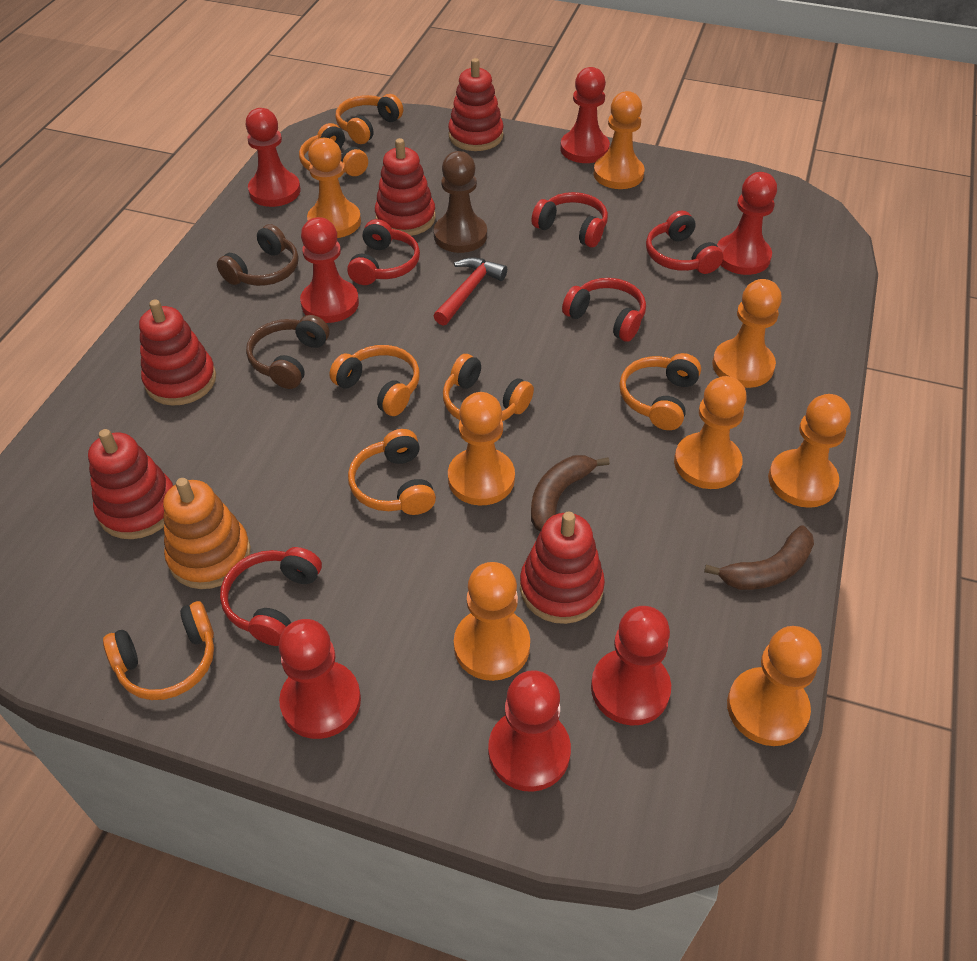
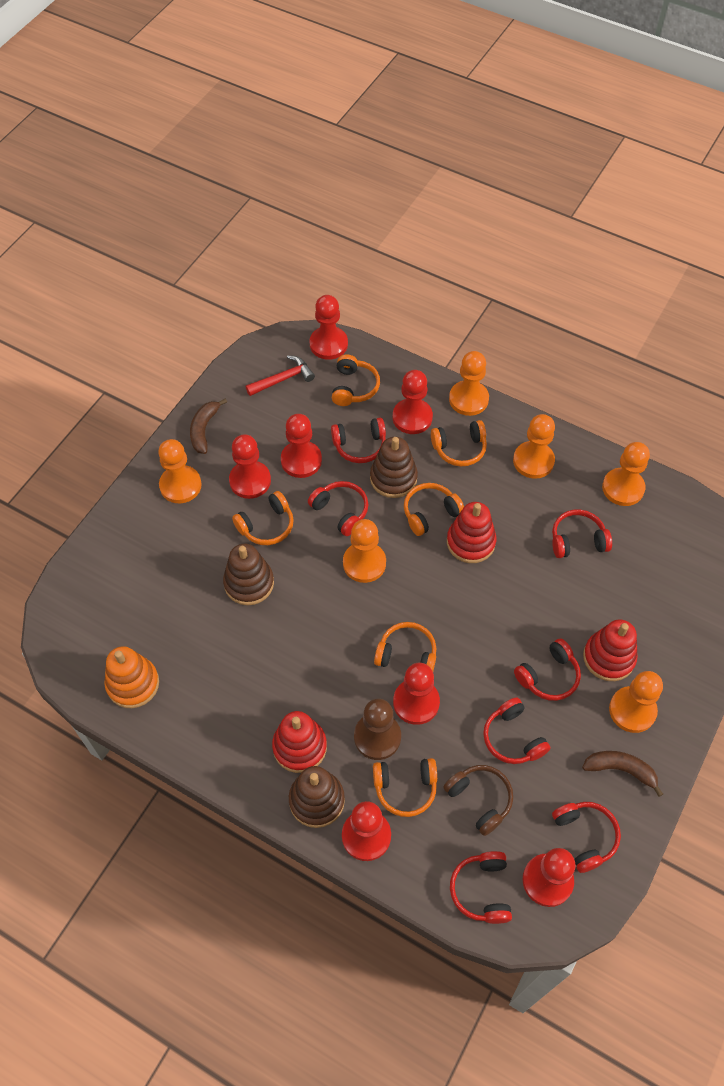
brown headphones: [217,224,299,286] [246,315,329,389] = 2 -> [443,765,513,836] = 1
brown stacking toy: none = 0 -> [223,544,274,605] [289,766,345,828] [370,437,418,498] = 3
orange headphones: [103,601,214,700] [299,123,368,176] [329,345,420,416] [335,94,403,144] [348,429,436,515] [443,354,534,421] [619,353,701,430] = 7 -> [232,491,294,545] [332,354,380,406] [373,758,437,817] [374,622,436,671] [404,483,464,536] [431,420,487,466] = 6
orange pawn: [307,138,361,238] [448,392,515,505] [454,562,530,681] [593,91,644,189] [674,376,747,489] [712,279,782,388] [727,626,822,746] [768,394,851,508] = 8 -> [158,439,202,503] [343,519,386,583] [449,351,489,416] [513,414,555,479] [602,442,650,506] [609,671,663,733] = 6
red headphones: [220,547,322,646] [347,219,420,285] [531,192,608,248] [562,278,646,342] [646,211,724,274] = 5 -> [308,481,368,536] [331,418,386,463] [450,851,512,924] [483,697,550,764] [514,638,581,701] [552,510,612,558] [552,802,621,873] = 7
red stacking toy: [88,429,173,539] [139,299,216,406] [375,138,436,236] [448,58,504,151] [520,512,605,624] = 5 -> [272,711,327,773] [447,502,496,563] [583,620,638,681] = 3

